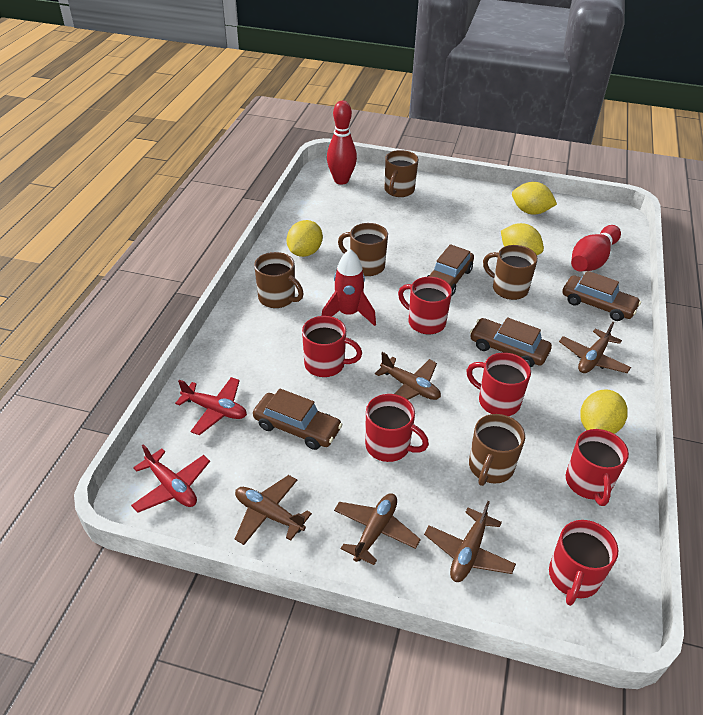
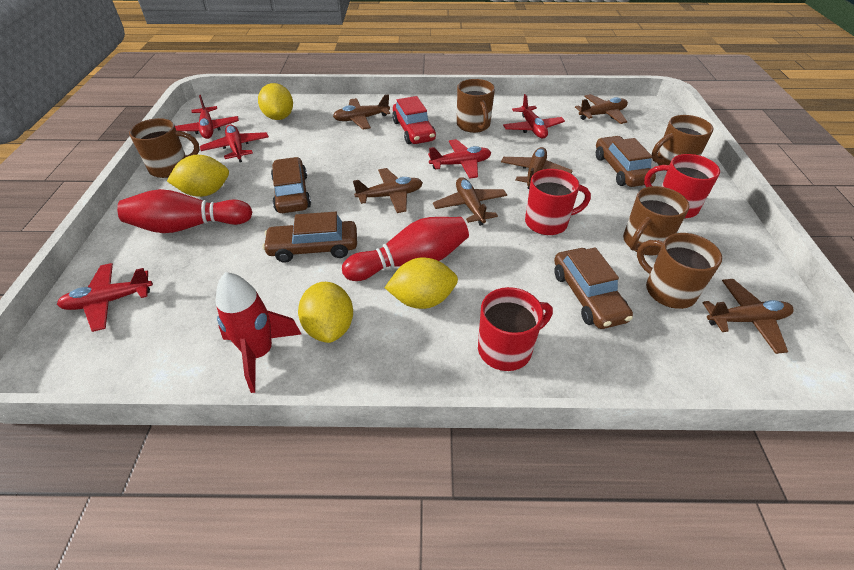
brown plane: [235,475,312,545] [334,493,421,565] [375,352,441,400] [424,501,516,582] [559,322,631,373] = 5 -> [333,94,390,129] [353,168,423,213] [433,177,507,226] [501,147,573,189] [575,94,628,124] [702,279,794,354] = 6
red car: none = 0 -> [392,96,436,144] = 1
red mug: [302,316,362,377] [365,394,429,462] [398,277,452,334] [466,353,531,416] [549,520,618,606] [565,429,629,506] = 6 -> [478,287,553,371] [525,169,591,235] [644,154,720,219] = 3
red plane: [131,444,210,513] [175,377,247,435] = 2 -> [57,263,153,332] [175,95,239,139] [200,125,269,162] [428,139,491,179] [503,94,565,138] = 5

